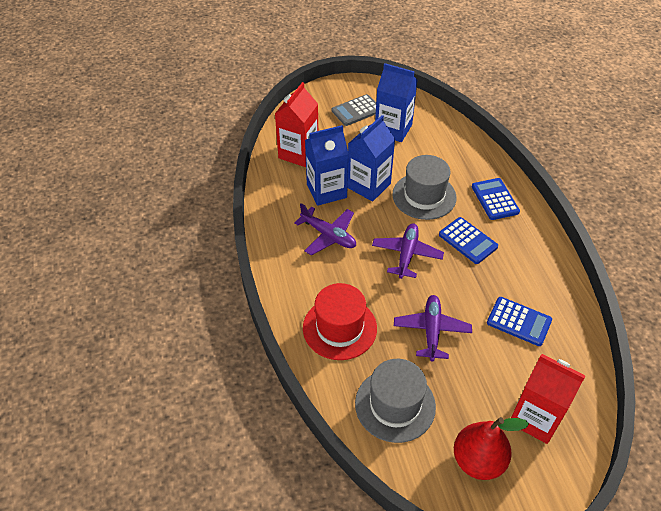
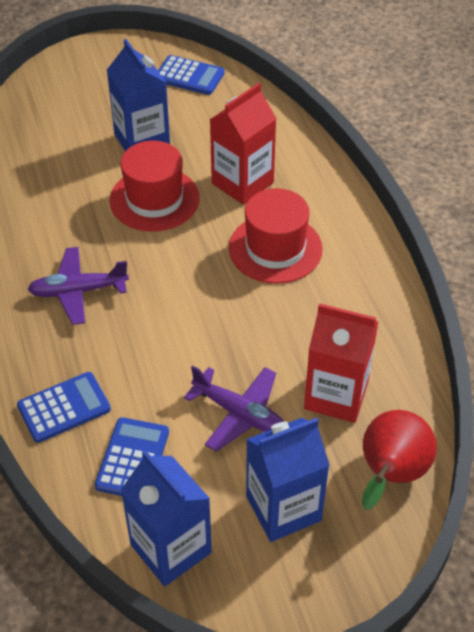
grey calculator: [332,94,376,126] = 1 -> none = 0
grey hat: [355,359,436,443] [392,155,457,220] = 2 -> none = 0
purple plane: [294,203,356,256] [372,223,444,279] [394,295,472,361] = 3 -> [28,247,129,325] [184,366,284,452] = 2
red hat: [303,283,377,360] = 1 -> [110,141,200,232] [229,188,323,284] = 2

